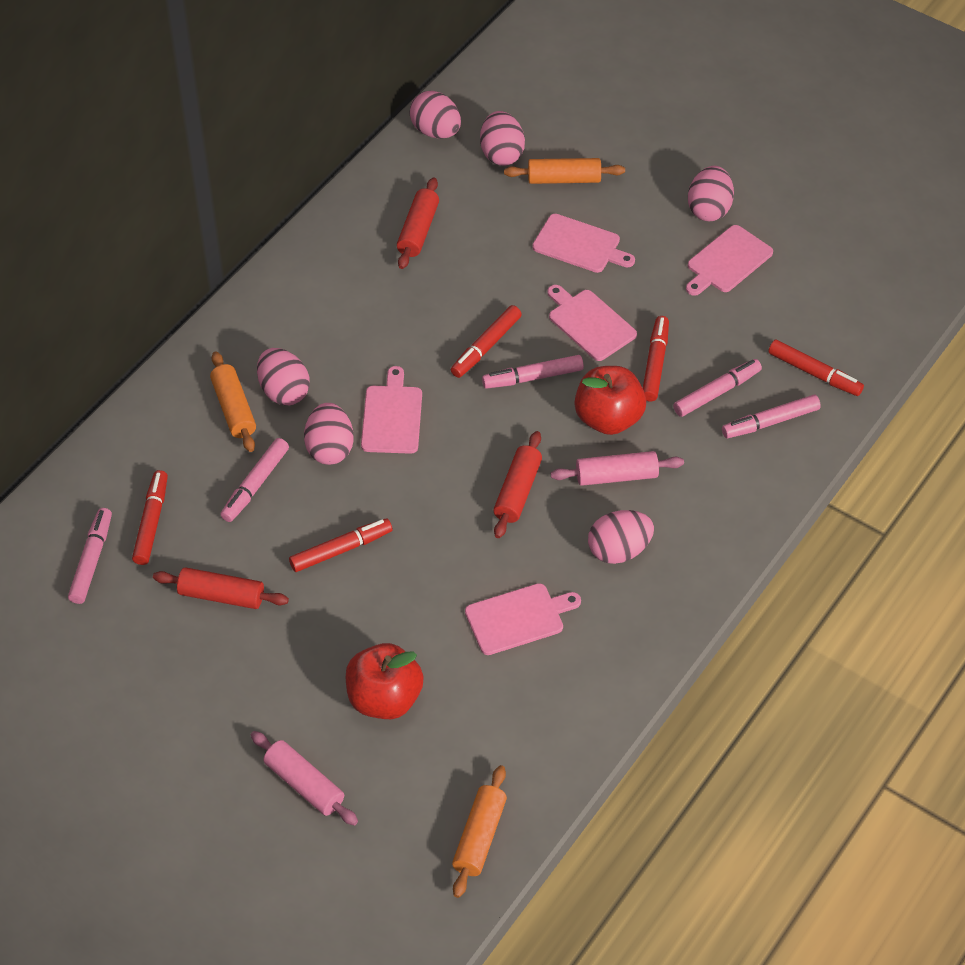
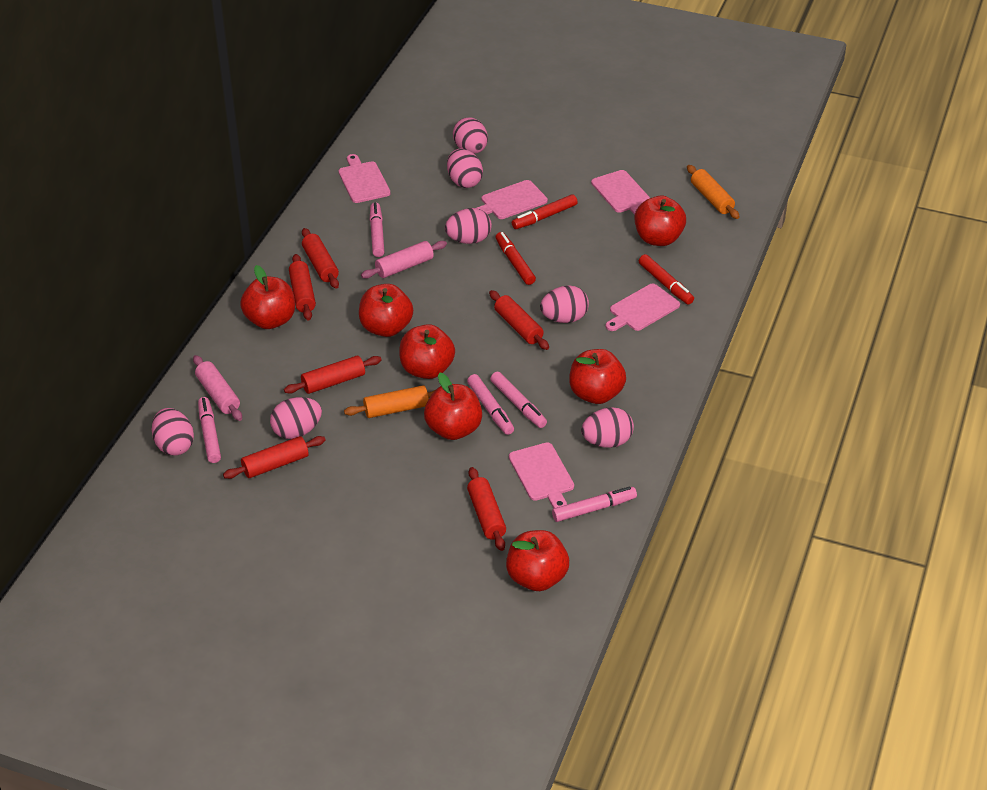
orange rolling pin: [210,351,256,452] [452,765,507,898] [504,158,625,184] = 3 -> [344,385,435,418] [687,165,740,219] = 2
pink egg: [257,348,310,405] [304,403,354,465] [410,91,461,139] [480,111,525,166] [588,510,654,564] [688,166,734,221] = 6 -> [152,408,194,455] [270,397,322,439] [445,208,492,244] [447,149,483,188] [453,117,488,154] [540,286,589,323] [581,407,634,448] = 7
red apple: [346,643,424,719] [574,366,646,435] = 2 -> [240,265,295,329] [359,284,413,337] [399,324,455,379] [424,373,482,440] [506,530,569,591] [569,349,626,404] [634,196,686,246] = 7
red marker: [132,470,168,565] [289,518,392,572] [451,305,522,378] [643,316,669,401] [768,340,864,396] = 5 -> [496,232,536,285] [512,194,578,229] [639,254,694,305] = 3
red rolling pin: [153,567,289,609] [397,177,439,269] [493,431,542,538] = 3 -> [223,436,326,479] [284,356,382,394] [289,254,316,320] [302,228,339,289] [467,467,506,551] [489,290,549,350] = 6

